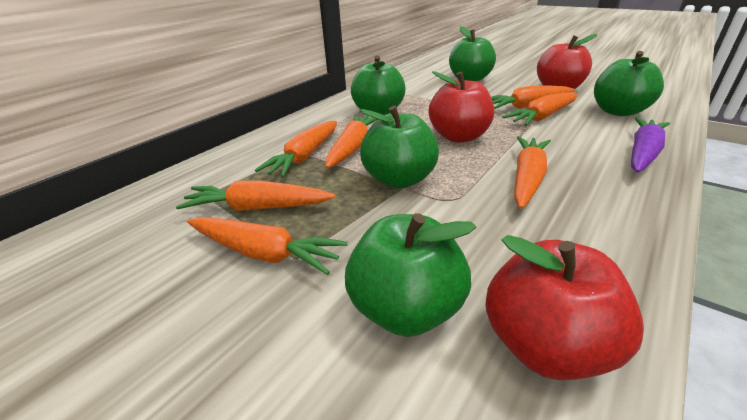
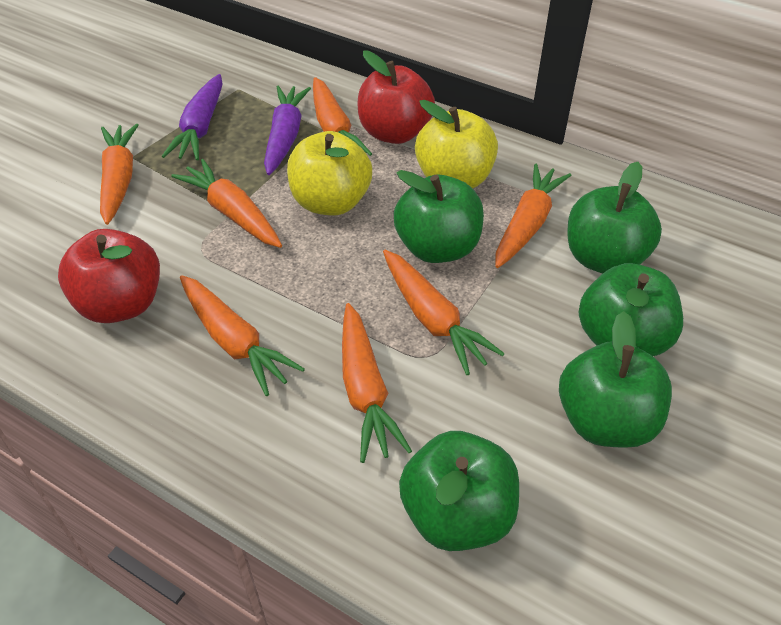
purple carrot: [631,117,670,173] = 1 -> [162,74,223,160] [264,85,311,175] = 2
red apple: [429,71,494,143] [485,235,644,380] [537,34,598,89] = 3 -> [58,229,160,323] [358,50,435,144] = 2
yellow apple: none = 0 -> [287,131,372,215] [415,100,498,188] = 2

